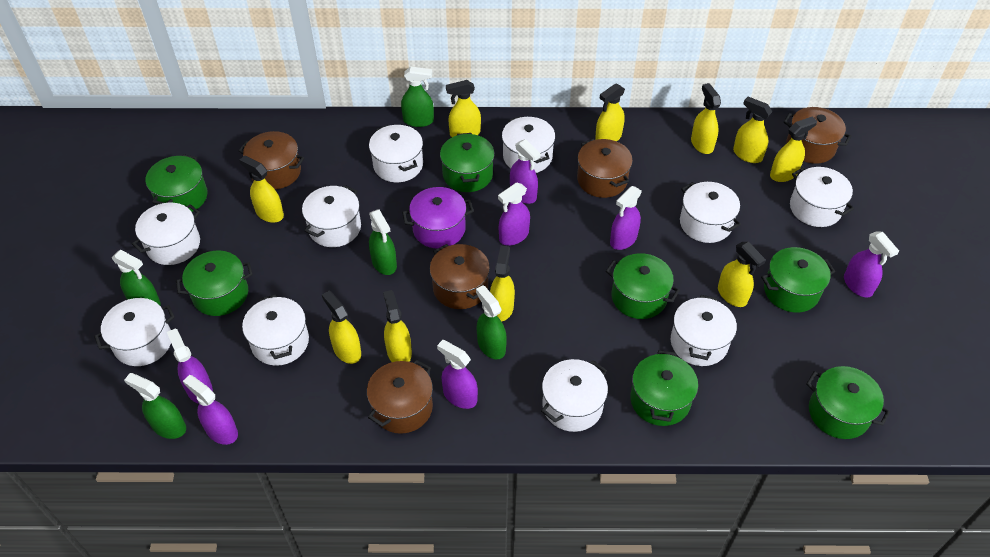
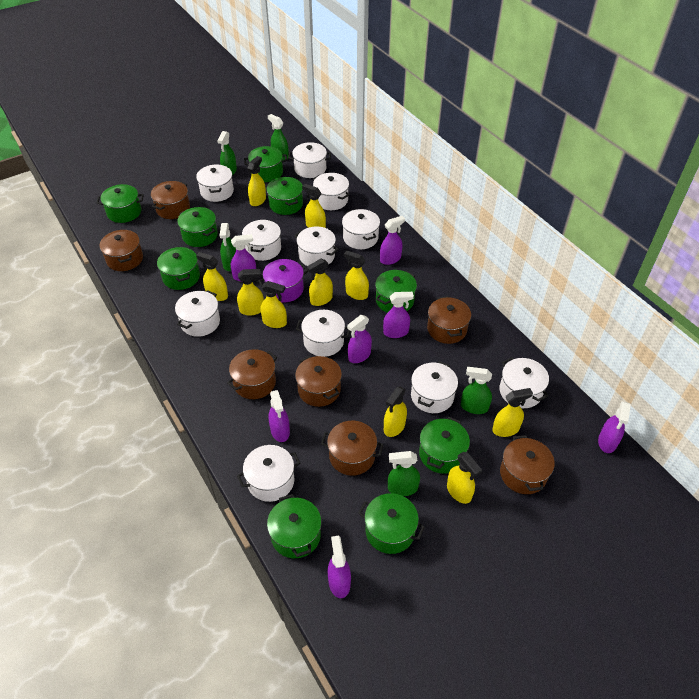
brown pot: [239,131,305,189] [367,360,433,434] [430,244,490,309] [577,139,633,198] [784,107,851,164] = 5 -> [99,229,143,271] [151,181,190,219] [227,349,277,399] [295,356,342,407] [321,421,384,476] [427,296,471,344] [500,435,555,494] = 7
green pot: [146,154,208,212] [176,251,253,316] [440,133,494,192] [606,253,680,319] [630,350,698,426] [761,247,835,313] [806,366,890,439] = 7 -> [97,184,144,223] [157,247,200,290] [177,207,218,247] [244,146,287,182] [266,177,303,215] [267,494,321,558] [358,493,425,554] [375,270,417,313] [419,417,470,474] = 9
white pot: [94,298,175,366] [132,203,200,265] [242,294,309,366] [302,185,361,247] [369,125,423,182] [502,116,555,173] [541,359,608,432] [671,295,737,366] [680,182,741,243] [790,167,854,227] = 10 -> [175,290,220,337] [196,165,234,202] [237,445,300,502] [242,219,281,261] [288,142,331,178] [294,226,339,266] [296,310,350,357] [313,173,350,210] [342,209,380,249] [411,361,458,413] [499,357,549,408] = 11

